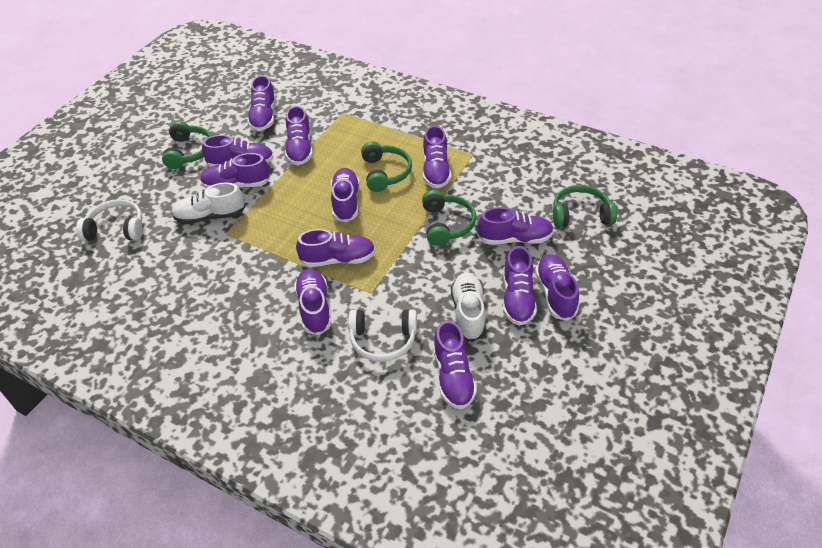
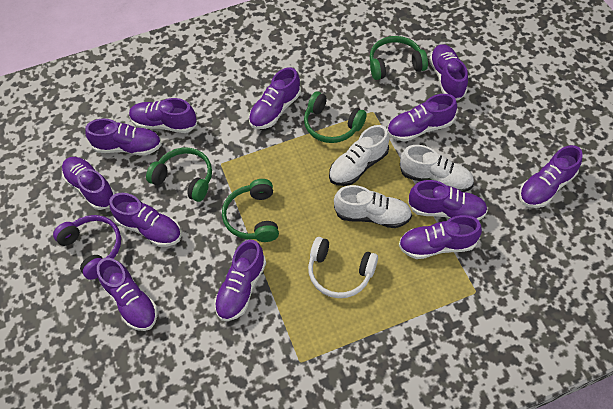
purple headphones: none = 0 -> [53,215,121,280] = 1
white headphones: [76,199,143,241] [348,310,417,362] = 2 -> [308,237,378,298] = 1
white shoe: [171,182,246,224] [451,273,486,342] = 2 -> [329,125,389,186] [334,185,412,228] [400,145,474,192] = 3

